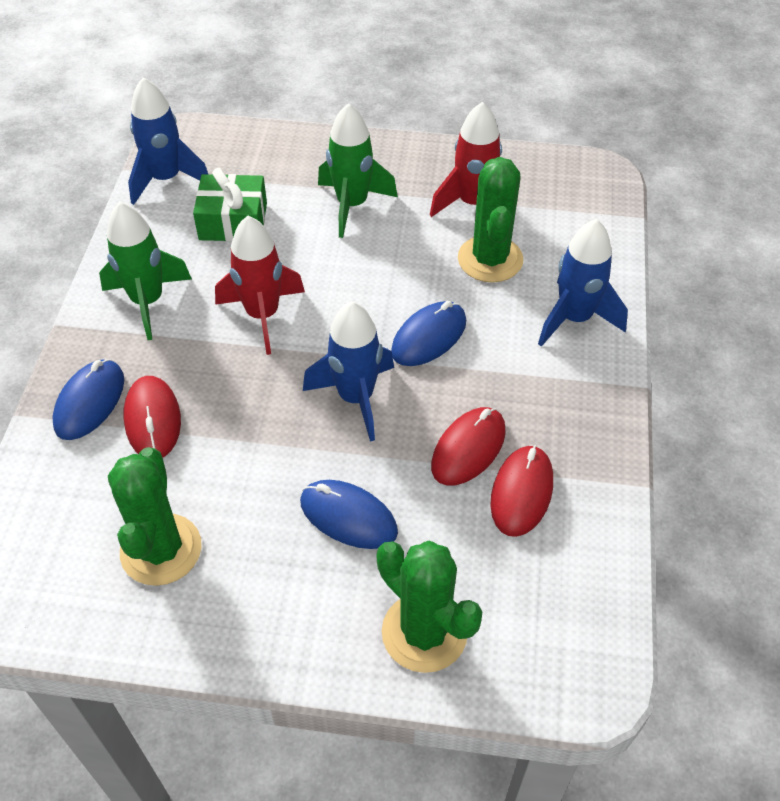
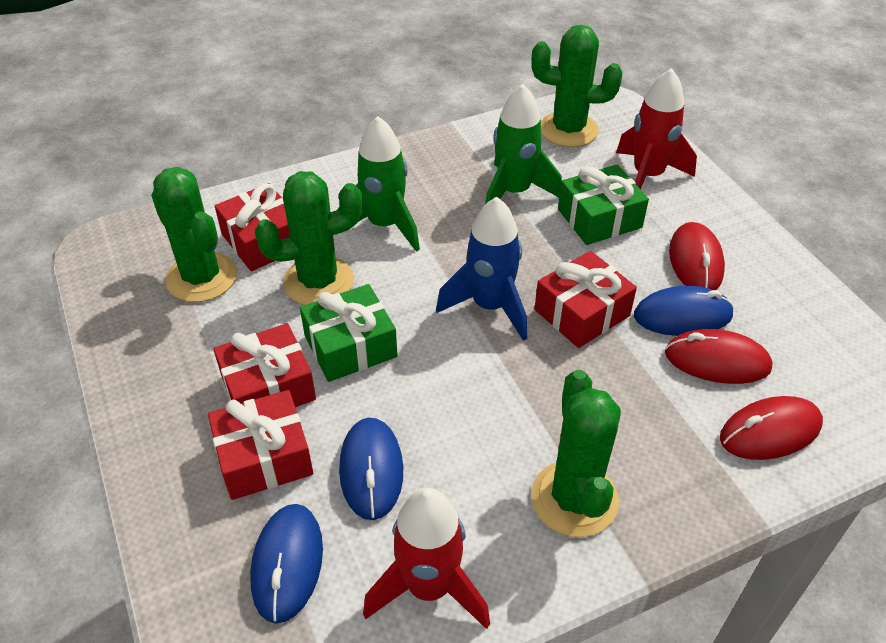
blue rocket: [128,77,208,205] [303,301,394,442] [538,219,628,347] = 3 -> [436,197,527,341] = 1
green cactus: [108,447,202,586] [377,540,482,673] [458,157,523,283] = 3 -> [151,167,237,302] [255,171,363,305] [531,25,623,147] [531,370,621,537] = 4
green gift: [193,168,267,242] = 1 -> [300,284,398,382] [558,165,649,245] = 2
red gift: none = 0 -> [208,390,313,500] [213,323,316,407] [215,183,290,271] [535,251,637,348] = 4

